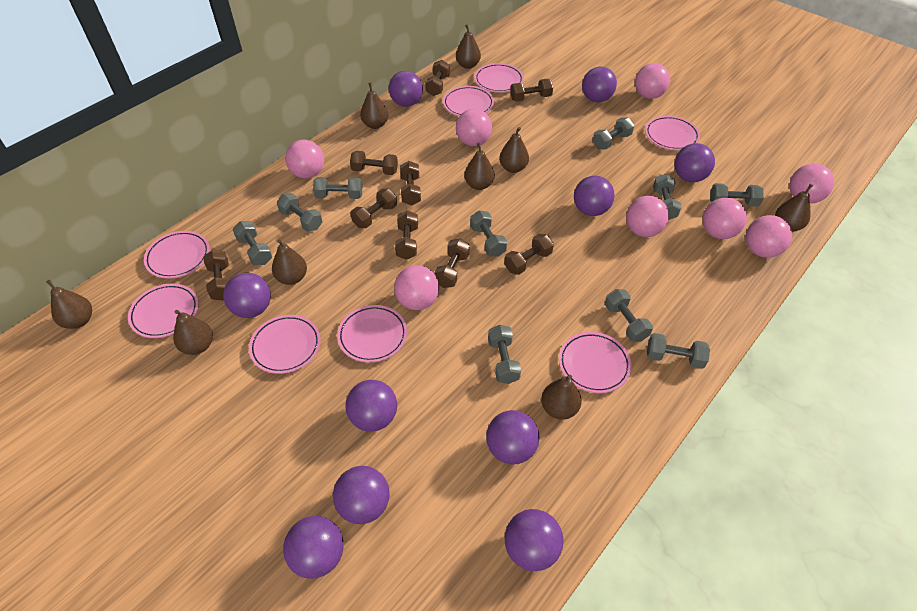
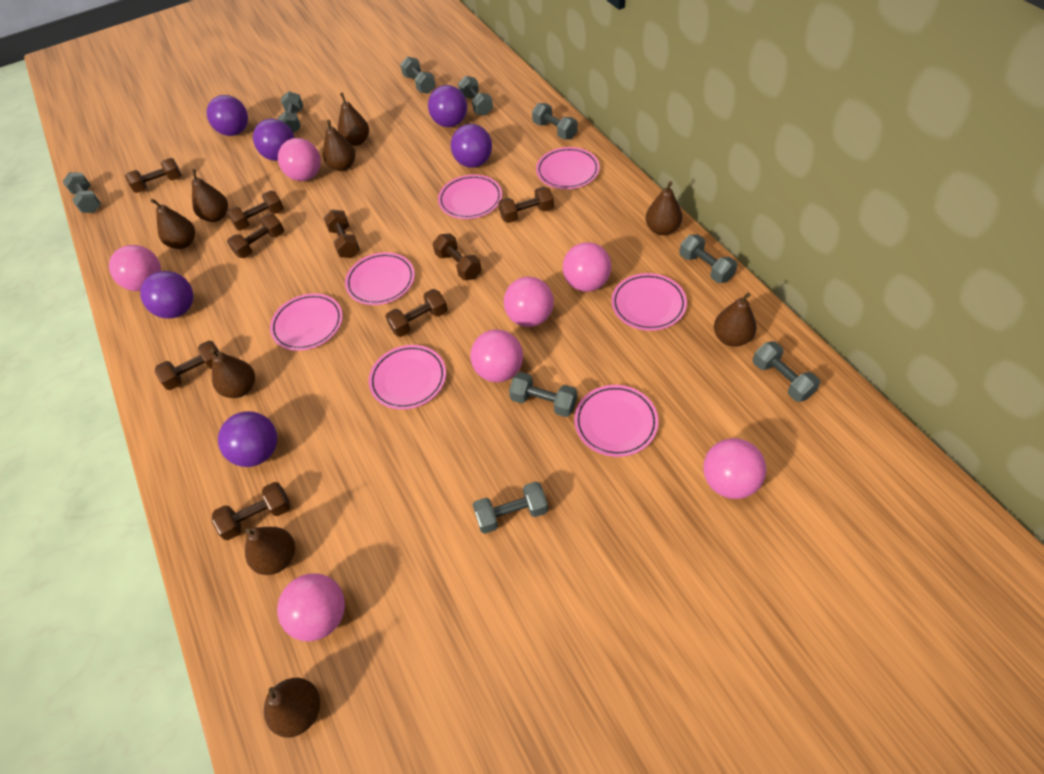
grey dumbbell: [233,221,272,265] [277,193,322,232] [313,177,362,199] [470,210,507,257] [488,325,521,384] [592,117,635,150] [605,289,653,342] [647,333,710,369] [653,174,682,220] [710,183,764,207] = 10 -> [63,172,101,213] [278,91,303,133] [400,57,436,94] [458,76,493,116] [472,482,548,534] [509,372,577,417] [532,103,578,140] [679,234,737,283] [753,341,820,402] = 9
pink ball: [285,140,324,179] [394,265,439,310] [456,109,492,146] [626,196,669,237] [635,63,670,99] [702,198,747,239] [746,215,792,258] [790,164,834,203] = 8 -> [109,245,161,291] [277,573,345,641] [278,138,321,181] [470,329,523,382] [504,277,554,327] [563,242,611,292] [704,438,766,499] = 7
pink plate: [128,284,199,338] [144,231,210,279] [249,315,320,374] [337,305,407,363] [443,86,494,116] [474,63,524,92] [559,332,631,393] [645,116,700,150] = 8 -> [270,293,343,351] [345,252,415,305] [369,345,446,410] [438,175,502,219] [536,147,600,189] [574,385,658,457] [611,273,687,331] = 7
purple ball: [223,273,271,318] [283,516,343,579] [333,466,390,524] [345,380,397,432] [389,71,423,107] [486,410,540,465] [505,509,564,571] [574,176,615,216] [582,67,617,102] [674,143,715,182] = 10 -> [140,271,193,319] [206,95,248,136] [218,411,277,467] [253,119,295,161] [428,85,467,127] [451,124,492,168] = 6

